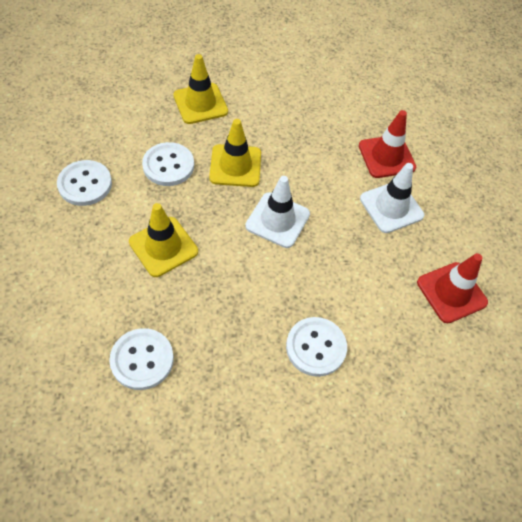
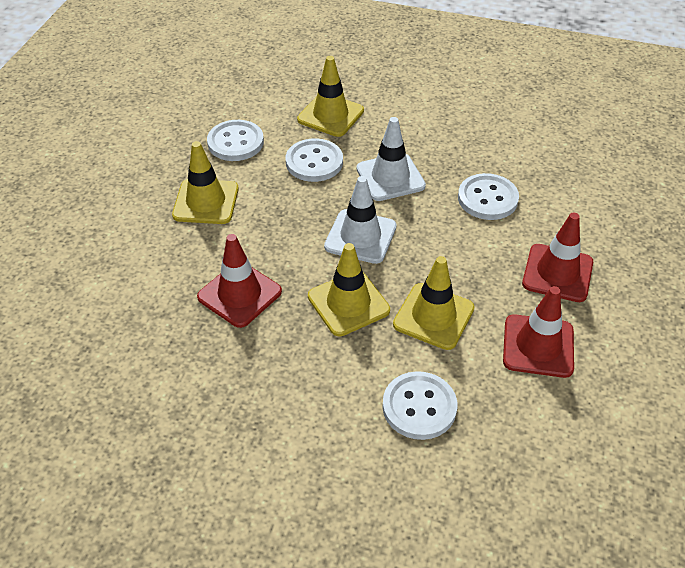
red traffic cone: [359,110,416,178] [417,253,488,323] = 2 -> [197,234,282,328] [503,286,574,378] [522,213,593,302] = 3
yellow traffic cone: [129,203,198,277] [173,54,228,124] [209,119,261,187] = 3 -> [172,141,239,224] [297,56,364,137] [308,243,390,336] [393,256,475,350] = 4

